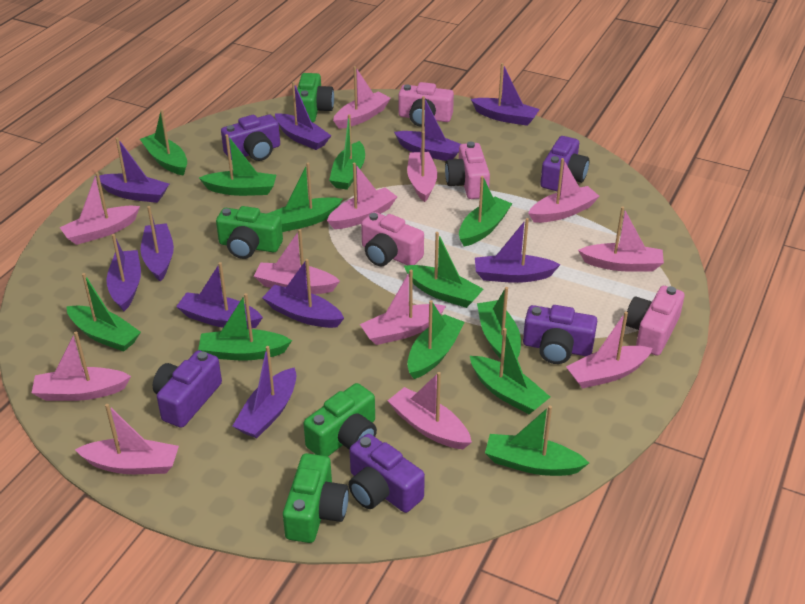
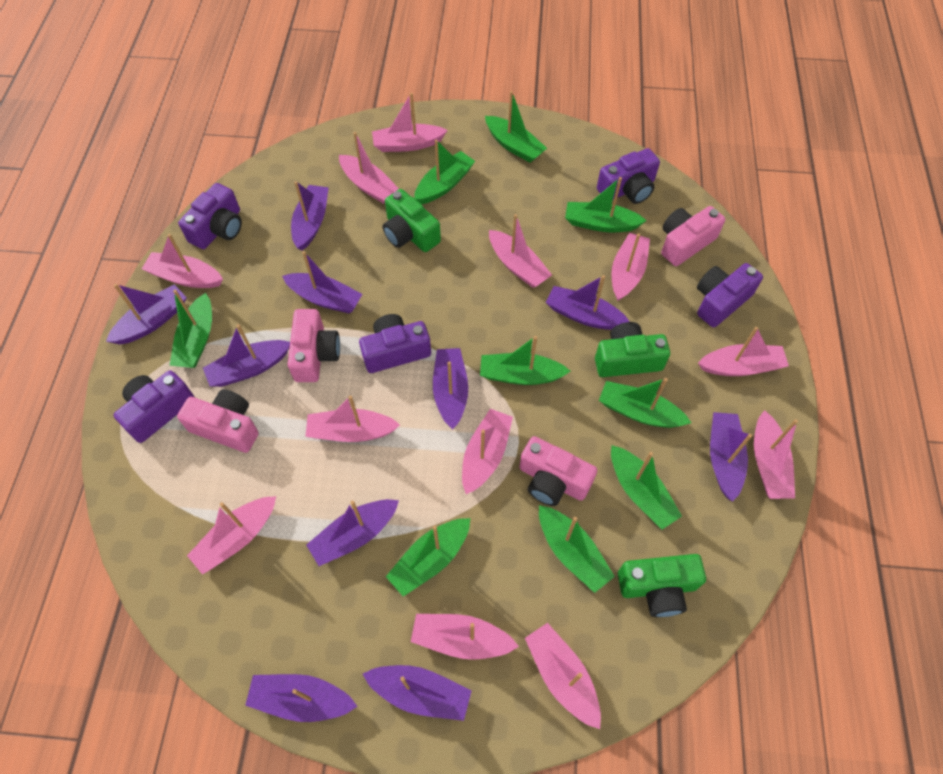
green boat: [66,273,141,352] [140,109,187,176] [198,293,292,360] [199,134,276,196] [267,163,343,232] [329,114,365,190] [404,232,483,308] [407,300,465,379] [459,176,512,247] [470,328,550,414] [477,287,521,359] [485,405,589,476] = 12 -> [170,290,212,368] [386,518,470,596] [414,140,475,204] [480,336,570,385] [485,91,547,163] [539,505,615,593] [565,177,647,232] [599,378,691,428] [611,445,682,529] = 9
green camera: [216,206,283,259] [283,453,349,543] [297,73,334,122] [304,383,377,457] = 4 -> [383,189,441,252] [595,322,670,377] [618,554,706,617] = 3

